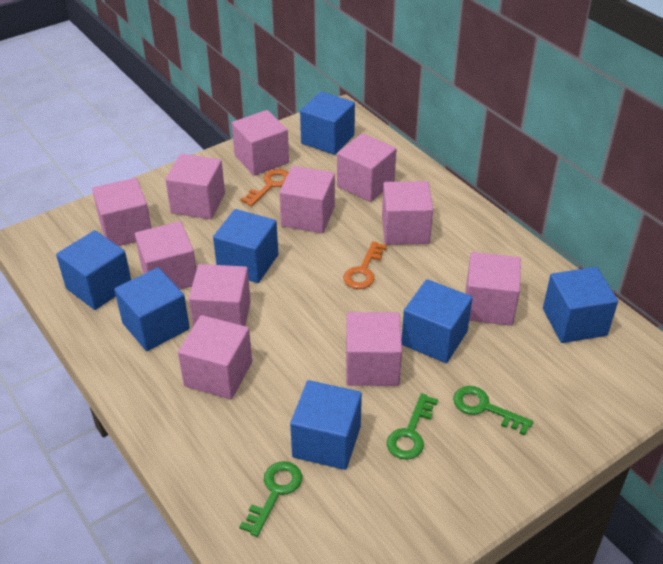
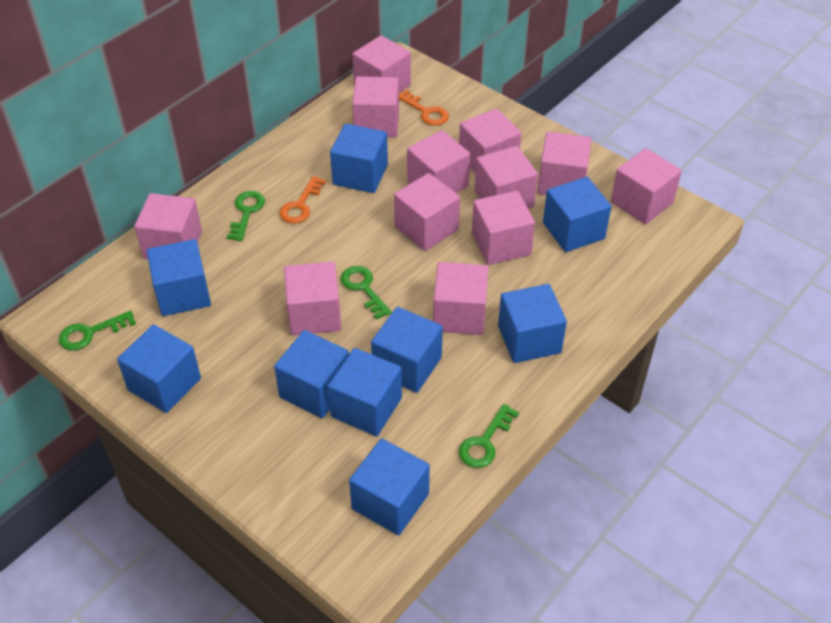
blue cube: [56,230,131,310] [114,267,190,351] [213,209,278,283] [290,380,362,470] [300,92,355,155] [402,279,473,363] [543,267,618,343] = 7 -> [117,324,201,413] [147,239,211,316] [274,330,349,418] [328,348,402,436] [330,124,388,193] [349,439,430,536] [371,307,443,393] [498,284,567,363] [543,177,612,252] = 9
green key: [240,461,302,537] [387,393,438,460] [453,386,533,435] = 3 -> [59,310,136,350] [227,191,265,241] [341,266,392,320] [459,404,519,468] = 4
pink cube: [92,178,151,246] [135,221,197,289] [165,154,225,219] [178,315,252,399] [189,264,251,326] [232,110,289,176] [279,166,335,233] [337,133,396,202] [346,312,402,386] [382,181,433,245] [465,252,521,326] = 11 -> [134,193,202,260] [284,261,342,336] [352,76,399,138] [353,35,411,93] [394,173,460,251] [407,130,470,193] [433,262,488,335] [459,108,521,174] [472,191,535,265] [475,146,538,208] [537,132,592,195] [611,148,682,225] = 12

